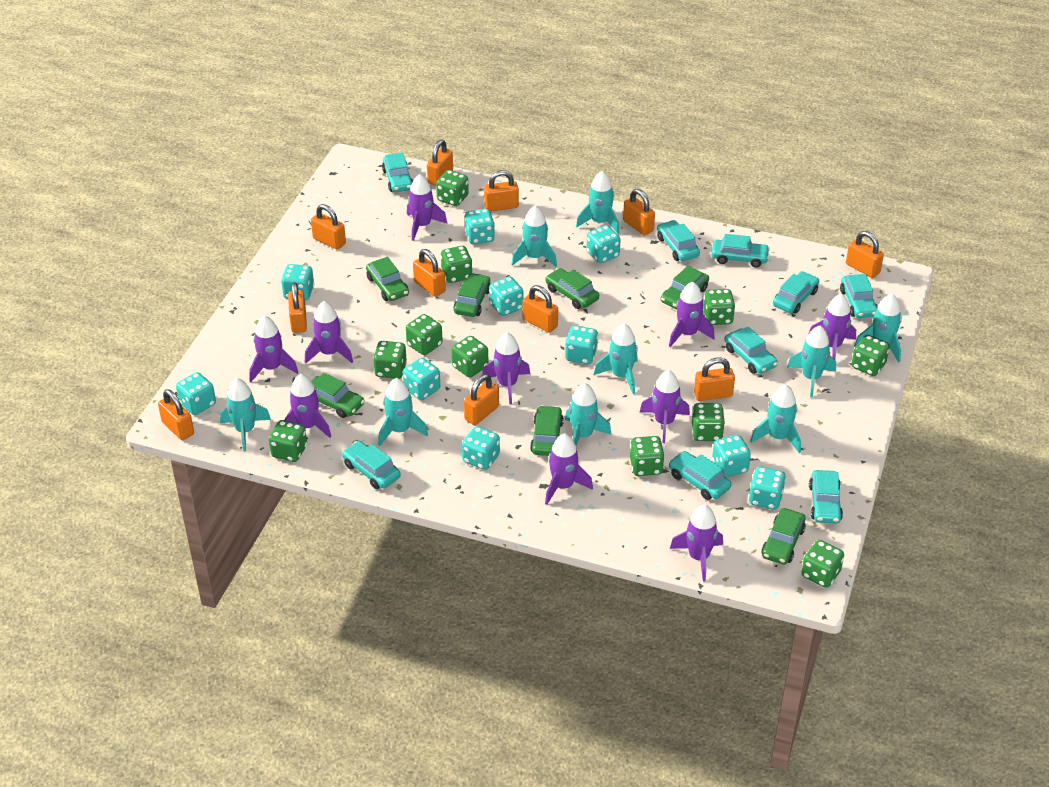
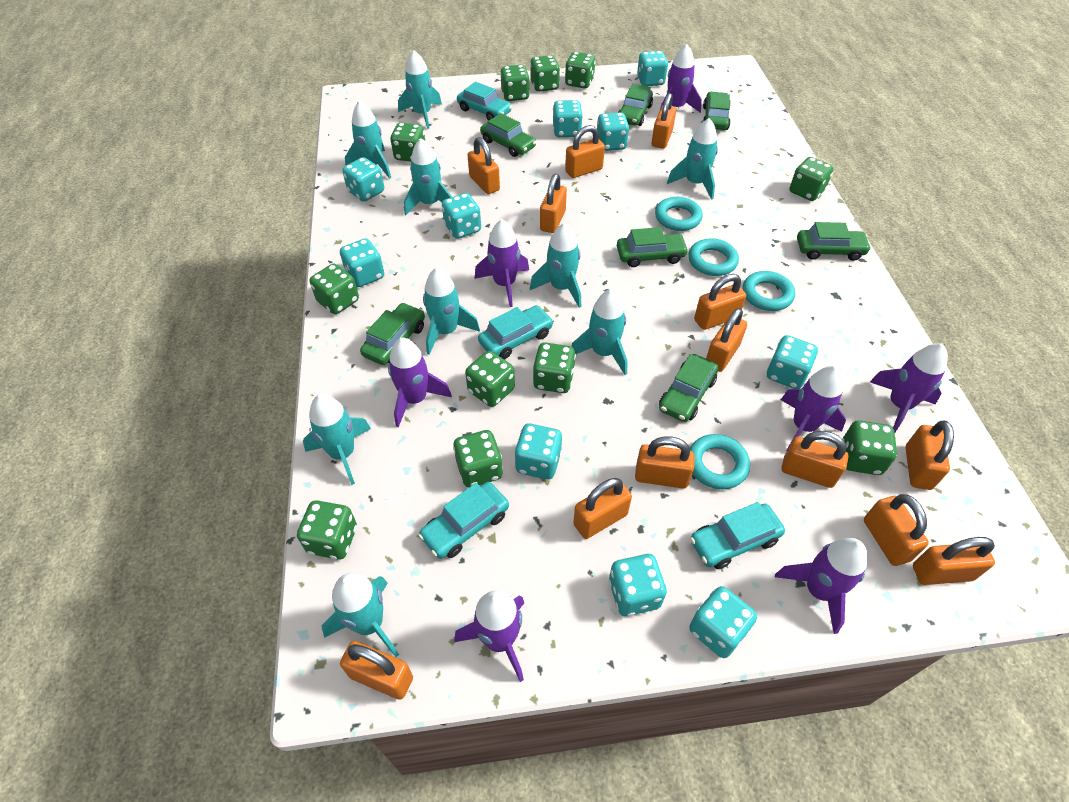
orange padlock: [158,389,194,440] [288,282,307,333] [311,204,346,250] [413,249,446,297] [427,140,453,186] [464,374,499,425] [484,170,519,211] [523,285,558,333] [623,189,655,236] [694,357,735,401] [846,231,884,278] = 11 -> [340,641,413,700] [468,137,500,194] [540,174,567,233] [565,125,605,178] [573,478,632,539] [635,436,695,489] [652,93,676,149] [694,274,746,330] [706,308,747,372] [782,431,849,488] [864,494,929,566] [905,421,954,490] [913,537,995,585] = 13
purple rocket: [249,315,298,382] [284,374,331,438] [305,301,353,364] [407,174,448,241] [482,332,530,405] [545,433,593,504] [640,370,690,443] [669,282,715,347] [670,505,723,582] [809,294,856,360] = 10 -> [388,338,452,427] [454,590,524,682] [475,219,529,307] [660,44,702,113] [775,538,867,634] [781,366,846,451] [870,344,948,433] = 7
turquoise car: [342,441,401,489] [382,152,413,192] [657,220,700,261] [669,451,731,500] [711,234,770,268] [724,327,778,374] [773,271,819,313] [809,470,843,523] [840,274,877,318] = 9 -> [419,482,509,559] [457,82,512,120] [478,305,553,359] [690,502,785,569] = 4
turquoise ring: none = 0 -> [655,197,703,231] [689,238,739,276] [690,434,750,489] [742,271,795,311] = 4

